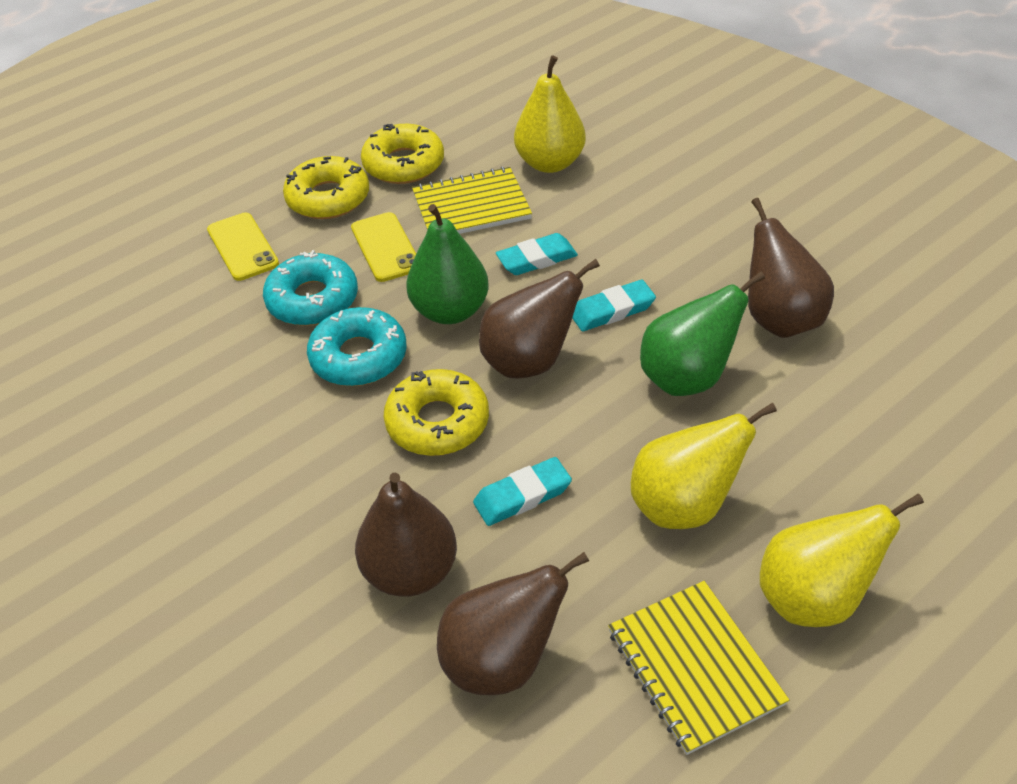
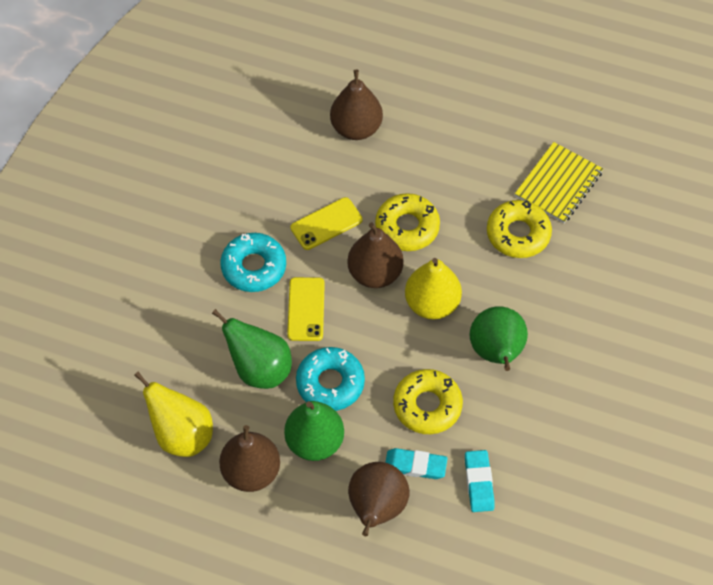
green pear: [406,204,489,324] [640,271,765,396] = 2 -> [212,309,292,389] [284,401,344,461] [469,306,528,371] = 3
turquoise eraser: [473,457,572,526] [496,233,578,275] [573,280,656,331] = 3 -> [385,448,447,479] [465,450,495,512] = 2
yellow notebook: [412,167,532,234] [608,581,789,755] = 2 -> [515,142,603,223] = 1
yellow pear: [514,55,586,173] [631,403,777,529] [760,494,924,627] = 3 -> [134,371,213,457] [405,258,462,319] = 2

